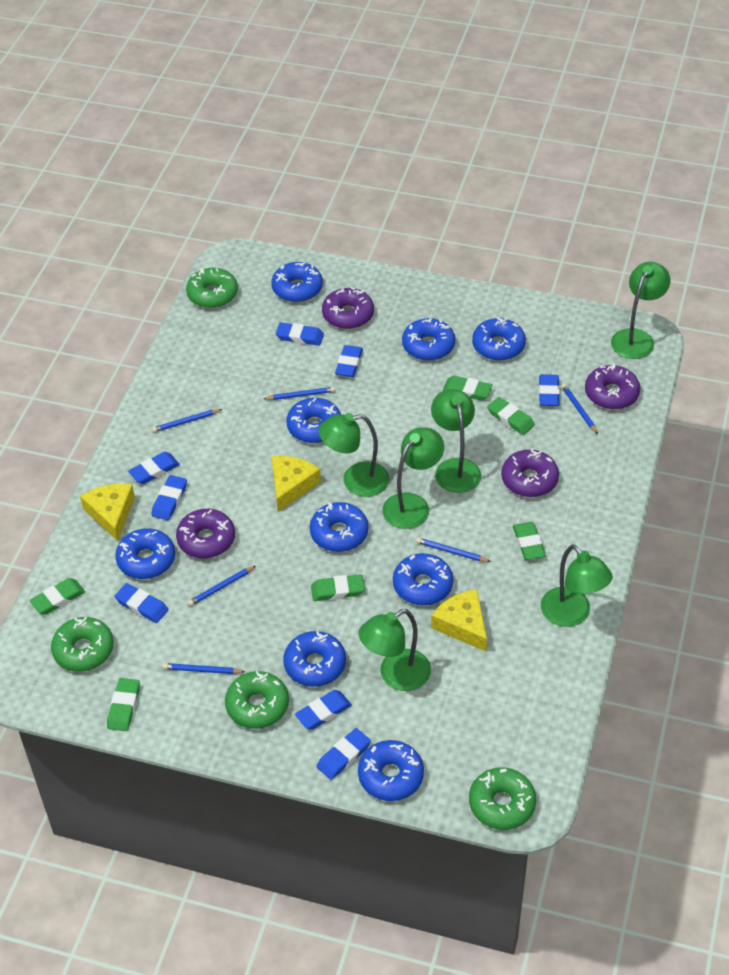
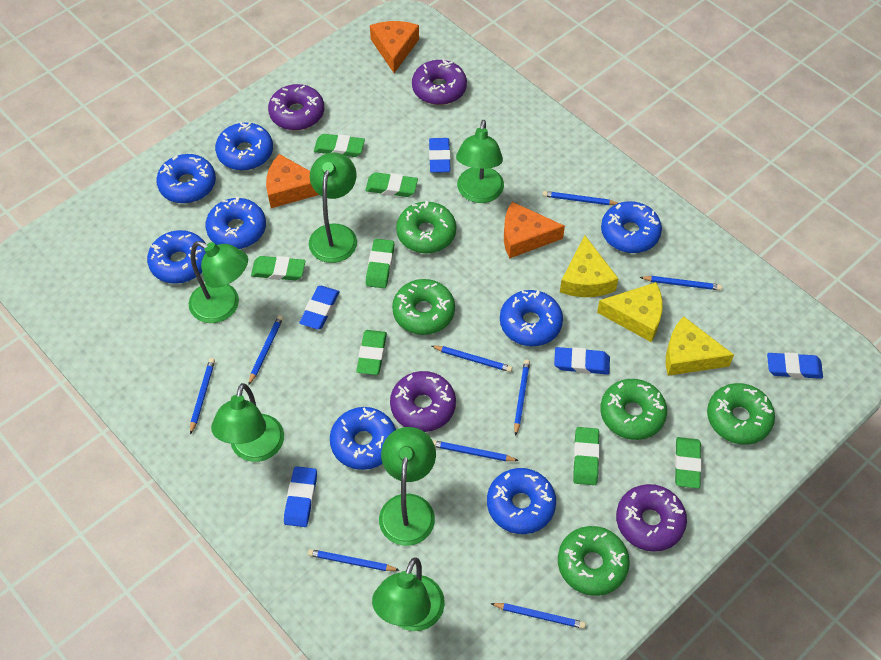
blue donut: [115,528,175,579] [271,262,323,302] [283,631,346,687] [286,398,341,443] [310,502,368,552] [358,740,424,801] [393,553,453,605] [402,318,455,361] [472,317,526,361] = 9 -> [147,230,206,284] [156,154,216,203] [205,197,266,249] [215,122,273,171] [330,407,396,470] [487,468,556,534] [500,290,563,346] [601,201,662,253] = 8
blue eraser: [114,583,168,623] [128,452,180,484] [151,475,187,520] [276,322,324,346] [295,690,352,730] [317,728,371,780] [335,345,363,377] [539,374,560,406] = 8 -> [284,466,317,527] [299,286,340,329] [429,138,451,173] [554,347,610,375] [767,352,823,379] = 5
blue pencil: [152,409,222,432] [163,663,245,674] [188,566,255,606] [264,387,335,400] [416,538,491,562] [561,384,598,434] = 6 -> [190,358,215,435] [248,315,283,385] [308,549,399,571] [432,346,512,372] [432,440,519,461] [490,603,586,629] [514,360,530,436] [543,191,618,205] [640,276,722,290] = 9
green donut: [51,617,114,672] [186,268,238,308] [225,671,289,729] [469,768,536,830] = 4 -> [392,279,455,335] [396,200,456,253] [558,526,630,596] [600,379,667,440] [707,383,775,445] = 5
green eraser: [29,578,85,615] [107,678,140,731] [311,574,365,601] [442,376,493,400] [487,397,535,435] [513,522,546,560] = 6 -> [251,256,305,280] [314,134,365,157] [356,330,387,375] [365,172,418,197] [366,239,394,288] [573,427,600,485] [675,437,702,488] = 7
orange cheese: none = 0 -> [266,154,319,208] [370,21,419,73] [504,202,565,259] = 3

